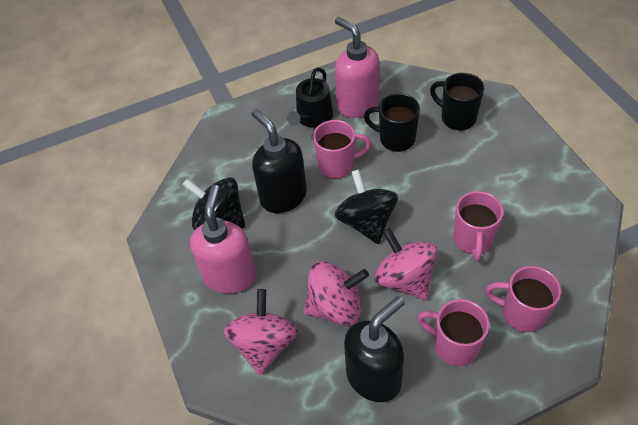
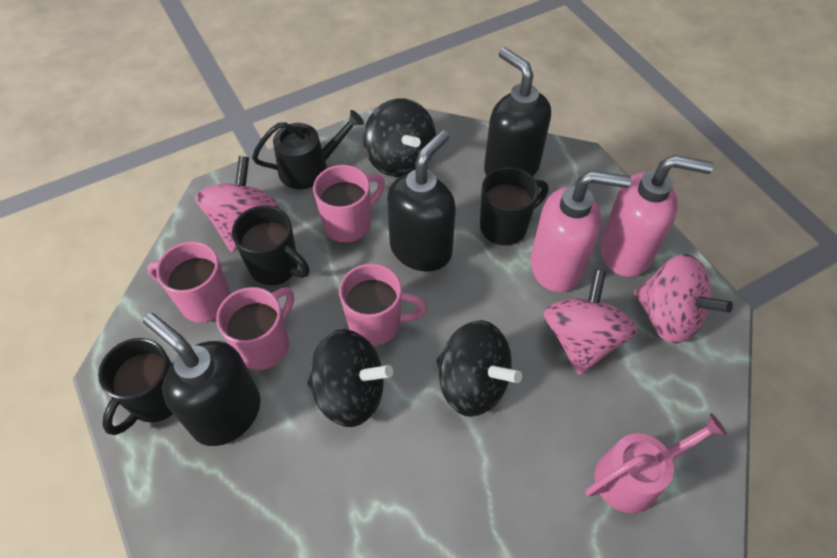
black mug: [364,93,420,152] [430,73,484,131] = 2 -> [98,338,173,435] [232,205,309,285] [480,167,548,245] = 3
black soap dispenser: [251,109,307,213] [344,296,405,402] = 2 -> [143,313,261,446] [387,130,456,272] [484,48,551,176] = 3
black spinning top: [183,177,245,230] [335,169,398,244] = 2 -> [308,329,393,427] [363,98,436,177] [436,320,522,417] = 3
pink watering can: none = 0 -> [585,413,727,513] = 1

